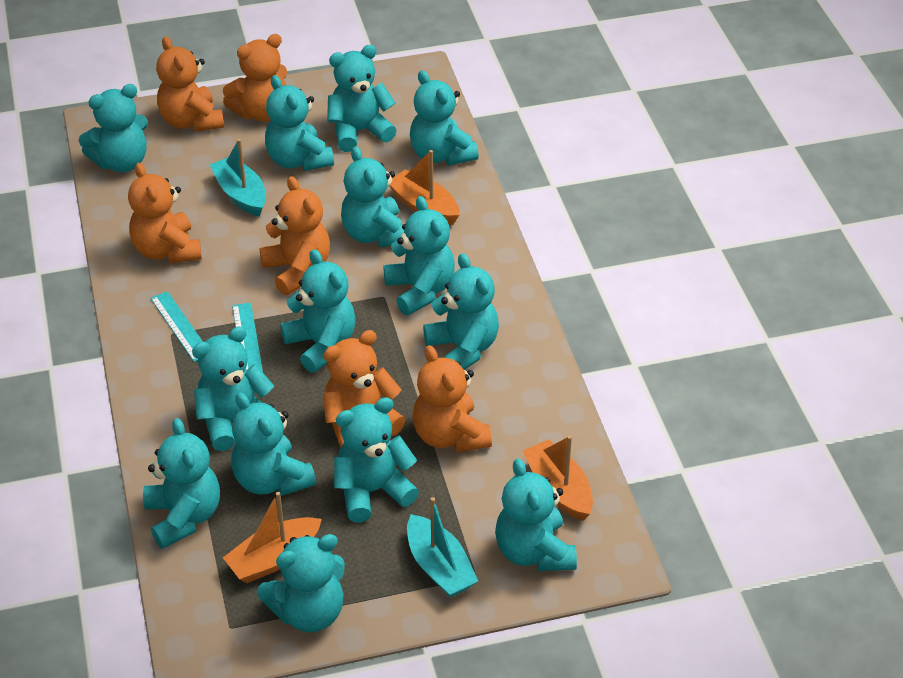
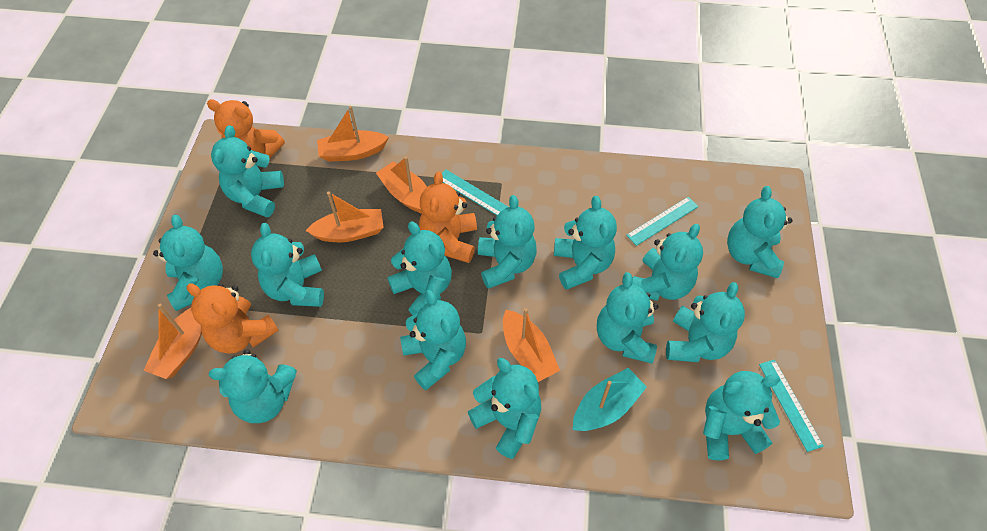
orange boat: [223,492,322,583] [389,150,459,225] [523,435,593,521] = 3 -> [143,304,202,379] [305,191,384,242] [317,106,389,162] [376,156,427,214] [503,308,560,382] = 5
orange teddy bear: [128,163,202,263] [156,36,224,132] [223,34,287,121] [260,176,330,295] [323,330,405,448] [413,345,492,452] = 6 -> [187,284,279,354] [207,99,285,158] [419,171,477,263] = 3
turquoise boat: [210,139,266,217] [407,497,478,598] = 2 -> [573,368,647,431] = 1
turquoise ruler: [150,291,203,362] [232,303,263,372] = 2 -> [442,170,508,215] [626,197,699,246] [759,359,824,452] = 3

